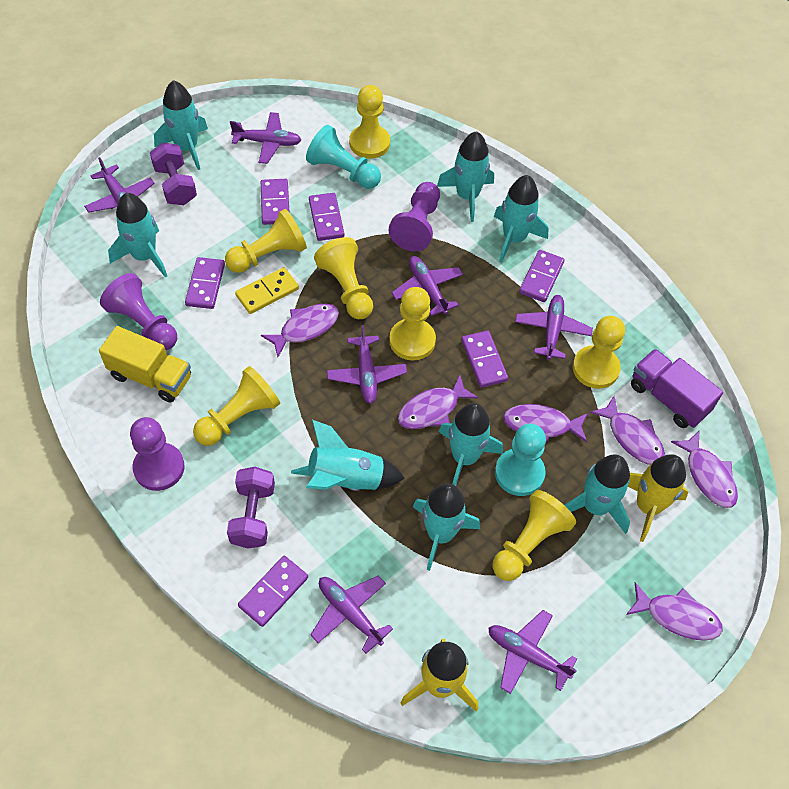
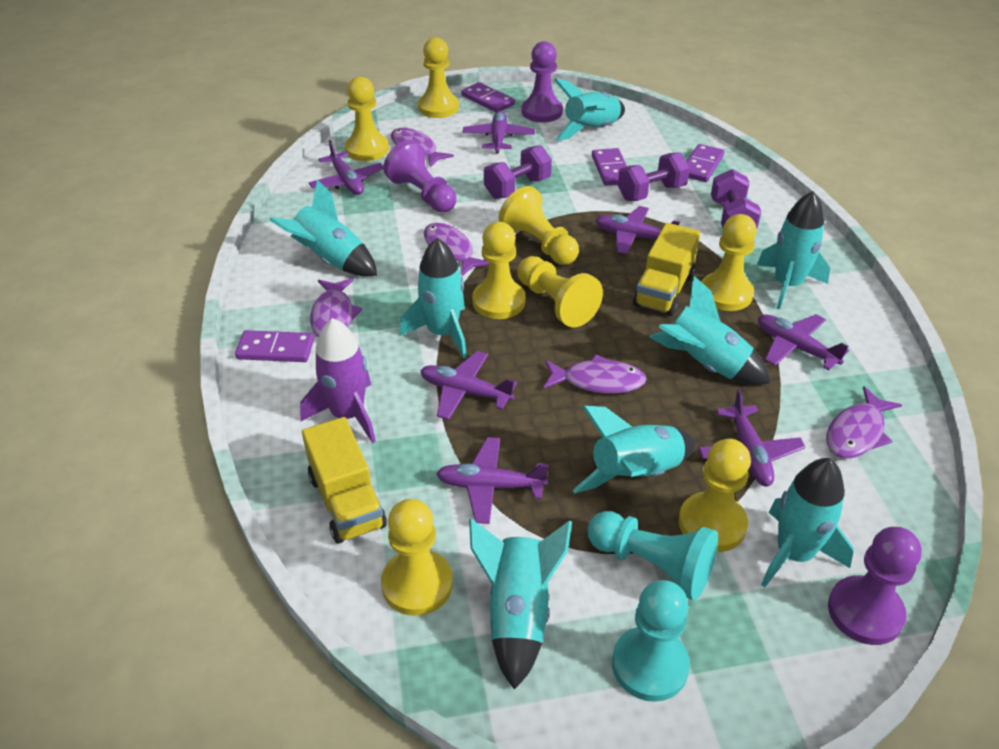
purple domino: [185,257,225,309] [238,556,308,627] [261,179,290,225] [309,193,344,241] [461,331,508,388] [519,250,564,302] = 6 -> [235,330,314,362] [461,82,515,112] [592,148,627,186] [687,144,725,182] = 4
purple dumbbell: [150,142,197,205] [227,467,275,548] = 2 -> [484,145,552,199] [618,152,690,201] [711,169,761,229] = 3
purple fish: [261,303,339,357] [398,375,479,429] [503,404,588,442] [590,396,665,465] [626,582,723,641] [671,431,738,508] = 6 -> [310,278,362,337] [391,128,454,167] [424,223,489,276] [543,355,646,393] [826,386,902,458] = 5
purple rocket: none = 0 -> [300,318,376,444] = 1
purple truck: [631,349,723,428] = 1 -> none = 0
yellow domino: [235,267,299,314] = 1 -> none = 0
yellow pawn: [193,366,280,446] [225,209,307,273] [314,237,373,319] [349,85,390,159] [389,287,436,360] [492,490,576,581] [573,316,625,389] = 7 -> [345,77,389,161] [381,499,453,616] [418,37,459,118] [472,222,526,319] [499,186,579,265] [517,256,603,327] [679,439,751,552] [701,214,757,311] = 8
yellow rocket: [401,639,478,712] [628,454,689,542] = 2 -> none = 0
yellow truck: [99,326,191,403] = 1 -> [302,417,387,544] [633,223,700,316] = 2

